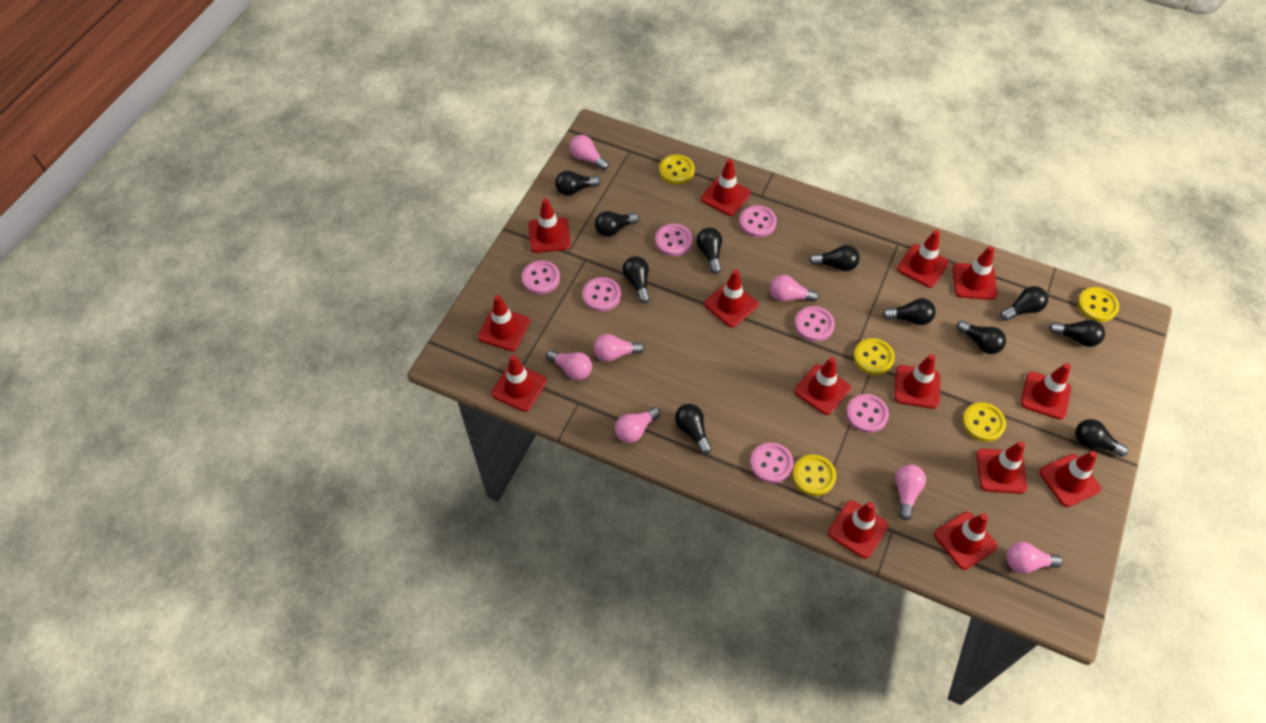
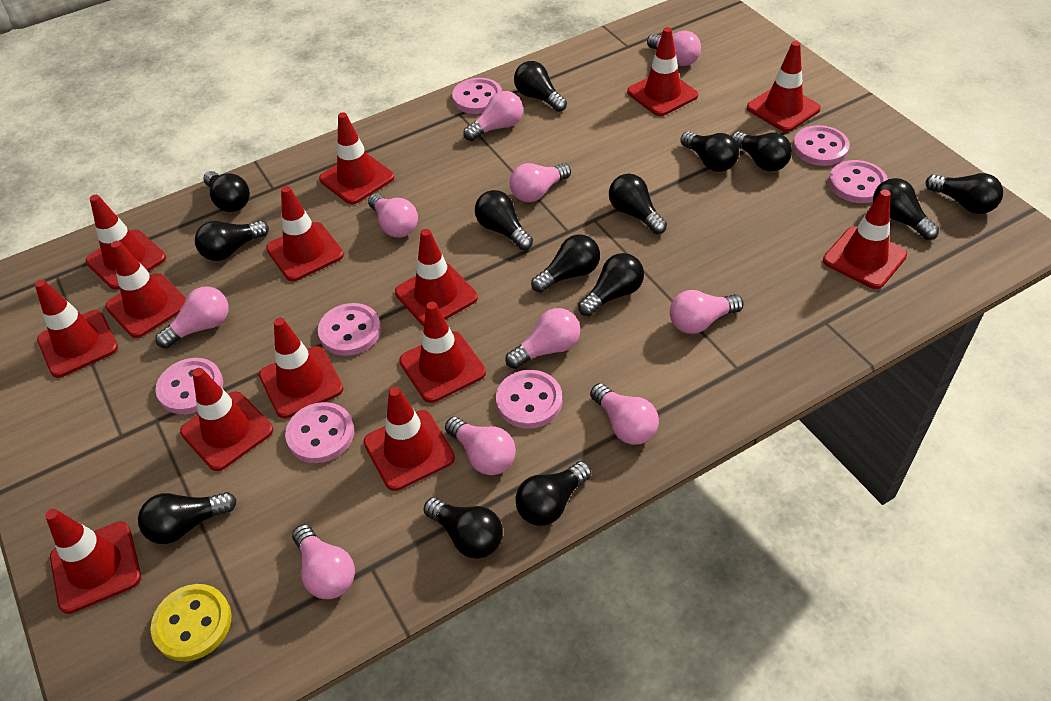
black light bulb: [555,171,601,196] [595,211,639,237] [622,256,650,303] [675,404,712,454] [696,227,722,274] [809,245,860,271] [882,298,936,325] [957,321,1006,354] [1000,286,1048,321] [1049,320,1105,347] [1075,419,1128,457] = 11 -> [138,492,237,544] [195,221,269,261] [203,171,250,212] [424,497,503,559] [475,190,533,250] [514,61,567,112] [515,461,592,526] [531,235,600,293] [578,253,644,316] [609,174,667,234] [680,131,739,172] [732,131,792,171] [873,178,939,240] [925,173,1003,214] = 14
pink light bulb: [546,350,592,380] [569,135,609,170] [593,334,645,362] [615,407,660,443] [770,275,819,302] [895,464,926,521] [1006,542,1063,574] = 7 -> [156,286,229,349] [292,524,355,599] [368,193,418,238] [445,416,516,475] [463,91,523,141] [505,308,580,369] [510,163,571,202] [590,383,659,445] [647,31,701,66] [670,290,744,334] = 10
yellow button: [659,154,695,185] [793,455,836,496] [854,338,895,375] [962,402,1006,442] [1078,287,1119,322] = 5 -> [150,584,232,661] = 1

